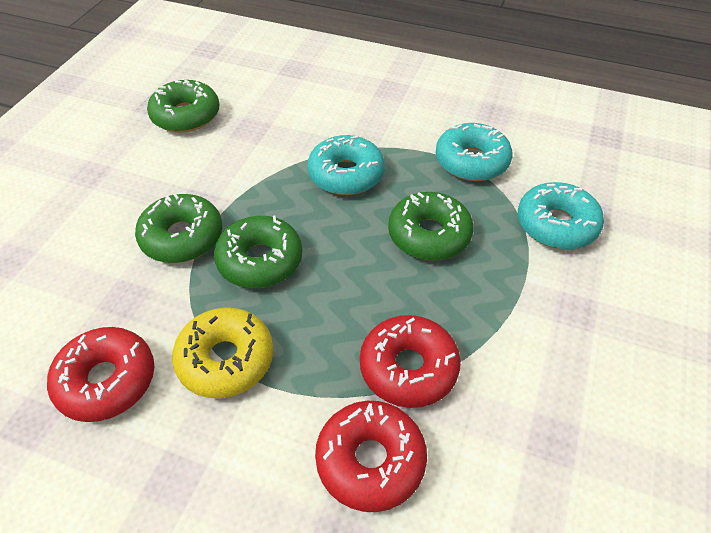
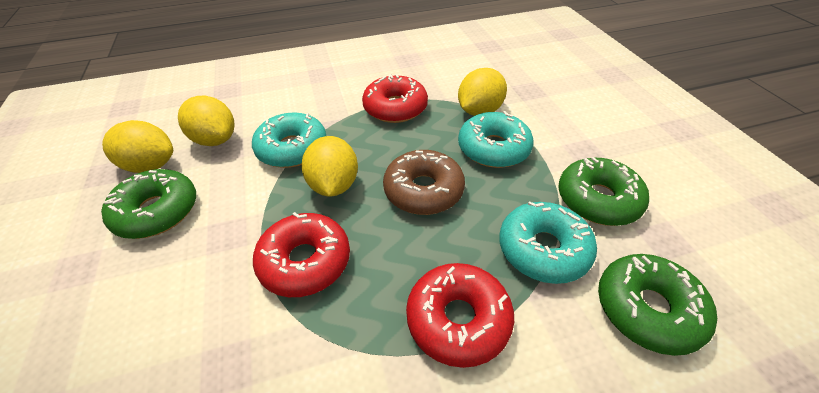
brown donut: none = 0 -> [383,150,465,215] = 1
green donut: [135,193,222,263] [147,80,219,133] [214,216,302,288] [388,192,473,261] = 4 -> [101,169,196,239] [558,157,649,226] [598,254,717,356] = 3
yellow donut: [172,307,273,398] = 1 -> none = 0
yellow lemon: none = 0 -> [102,120,173,173] [178,96,235,146] [301,136,358,196] [458,68,507,116] = 4

